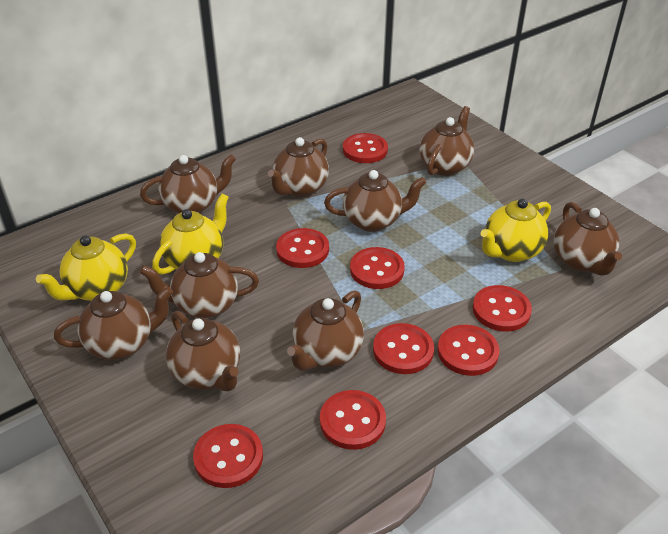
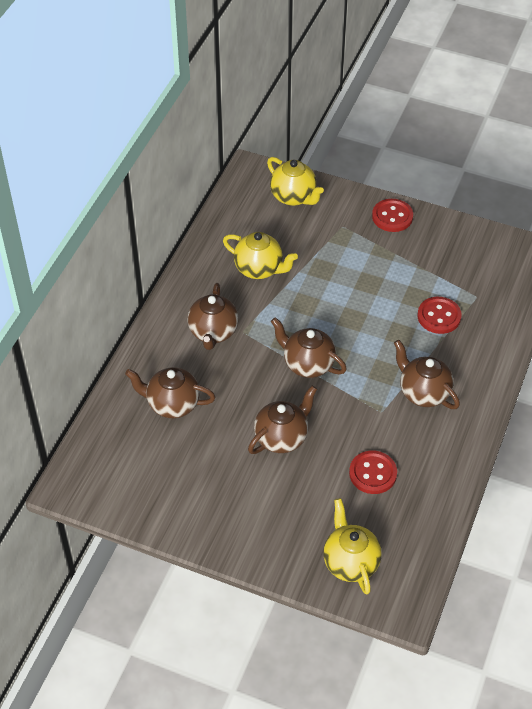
brown teapot: [54,287,173,360] [139,252,259,319] [140,154,236,213] [166,311,240,391] [268,137,329,197] [287,290,364,371] [324,170,427,232] [420,106,474,176] [553,202,622,276] = 9 -> [125,367,215,418] [187,283,238,350] [248,386,317,454] [271,317,347,378] [394,340,460,409] = 5
red button: [193,424,263,488] [276,228,329,268] [320,390,386,450] [343,133,388,163] [350,247,405,289] [373,323,434,374] [437,325,499,376] [473,285,532,332] = 8 -> [349,451,397,494] [372,199,413,232] [417,297,462,334] = 3

